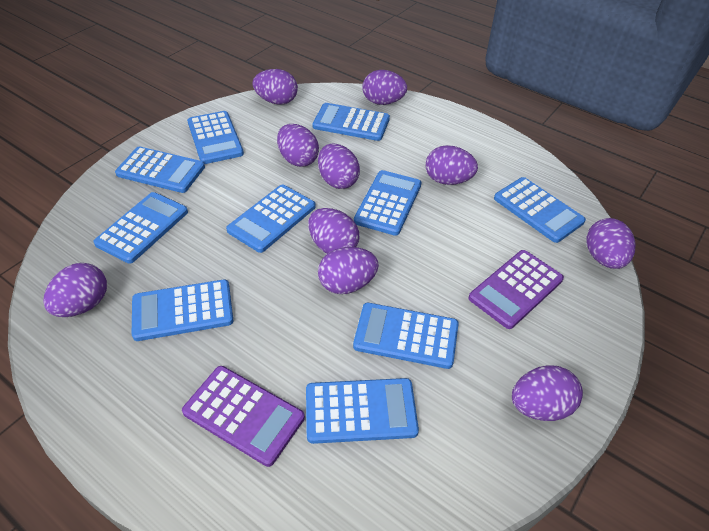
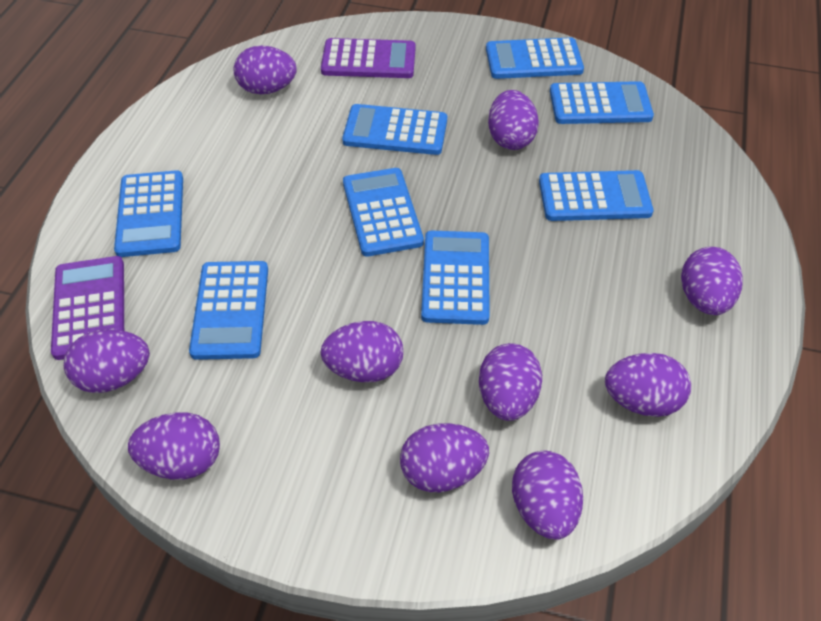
blue calculator: [93,192,188,264] [115,146,205,193] [132,279,233,341] [187,111,244,164] [226,185,316,253] [306,378,419,444] [313,103,390,141] [353,303,459,369] [354,170,422,236] [494,177,586,243] = 10 -> [114,170,183,257] [189,261,268,360] [342,104,447,155] [343,168,424,257] [421,231,490,325] [486,37,584,79] [539,170,653,221] [550,81,654,124] = 8

